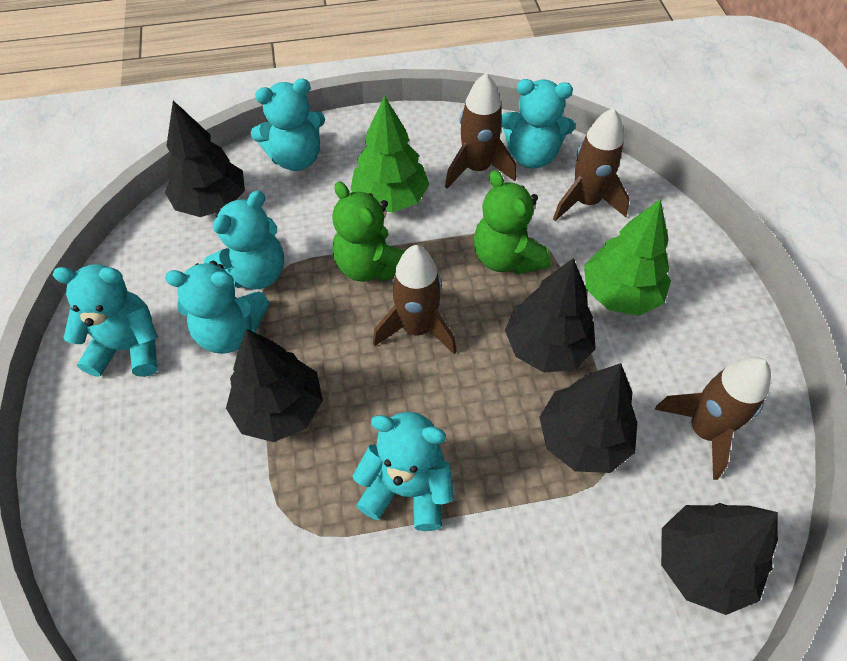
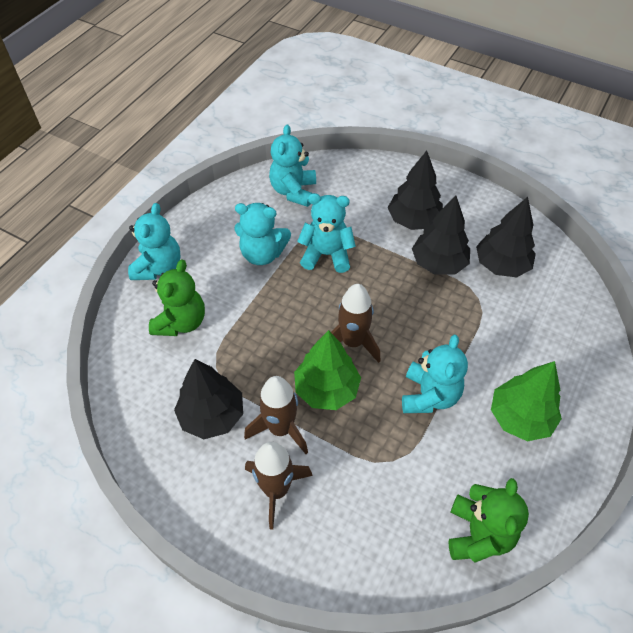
black tree: [165,101,245,217] [226,329,323,442] [505,258,596,373] [539,363,637,473] [661,503,778,615] = 5 -> [174,359,243,439] [388,151,443,230] [412,195,470,275] [476,197,536,277] = 4
brown rocket: [373,245,457,354] [445,73,516,188] [553,108,630,221] [655,357,771,480] = 4 -> [244,376,308,454] [245,442,313,530] [331,284,380,363] = 3
turquoise teddy bear: [53,264,158,377] [165,261,269,354] [204,191,284,290] [251,79,325,171] [352,412,454,531] [501,79,575,169] = 6 -> [128,203,181,280] [234,203,291,265] [269,124,316,207] [297,193,356,273] [402,335,468,413] = 5

